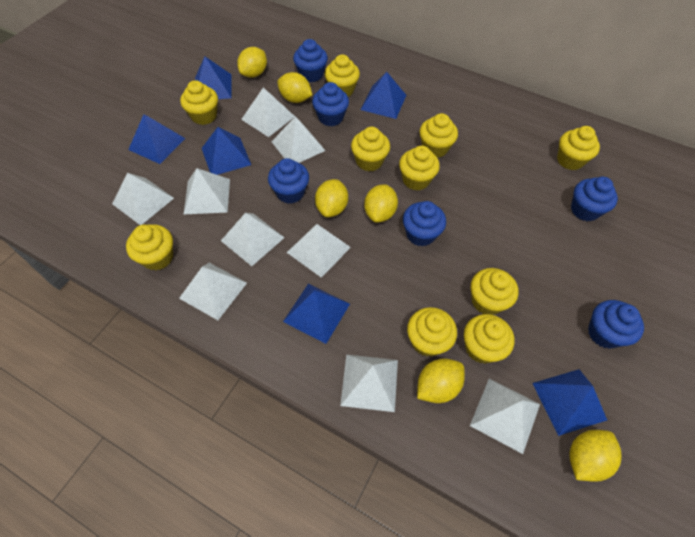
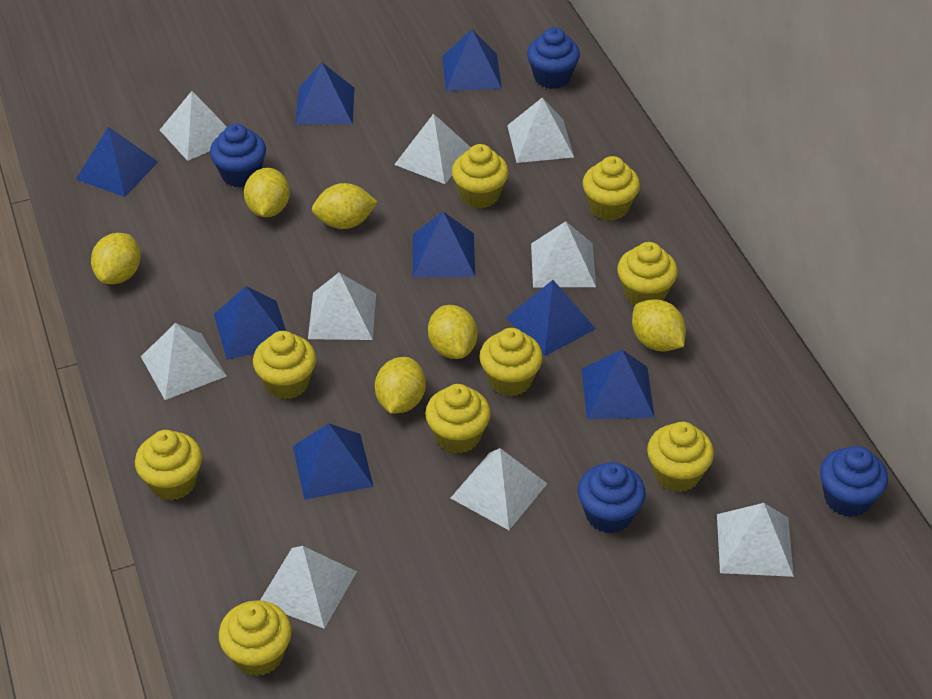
blue cupcake: [268,158,309,204] [293,39,328,82] [312,82,349,126] [403,201,446,246] [571,177,618,221] [588,300,644,349] = 6 -> [210,123,266,187] [527,27,580,89] [578,462,646,534] [820,446,888,517] = 4
blue pyramid: [128,114,186,164] [195,57,232,99] [202,127,251,175] [283,284,350,344] [360,72,406,119] [532,369,607,436] = 6 -> [76,127,158,197] [214,286,286,360] [293,423,374,500] [295,63,355,125] [413,212,475,278] [442,29,502,91] [506,280,596,357] [582,350,655,419] = 8
yellow cupcake: [126,224,173,270] [180,80,218,125] [325,55,360,97] [351,127,390,171] [399,146,440,191] [407,307,457,357] [419,113,458,158] [464,314,514,364] [471,268,519,315] [557,126,600,170] = 10 -> [135,430,202,500] [219,600,292,676] [253,331,316,399] [425,384,491,454] [452,144,509,208] [479,328,543,396] [583,156,640,221] [617,242,678,305] [647,422,714,492] = 9

